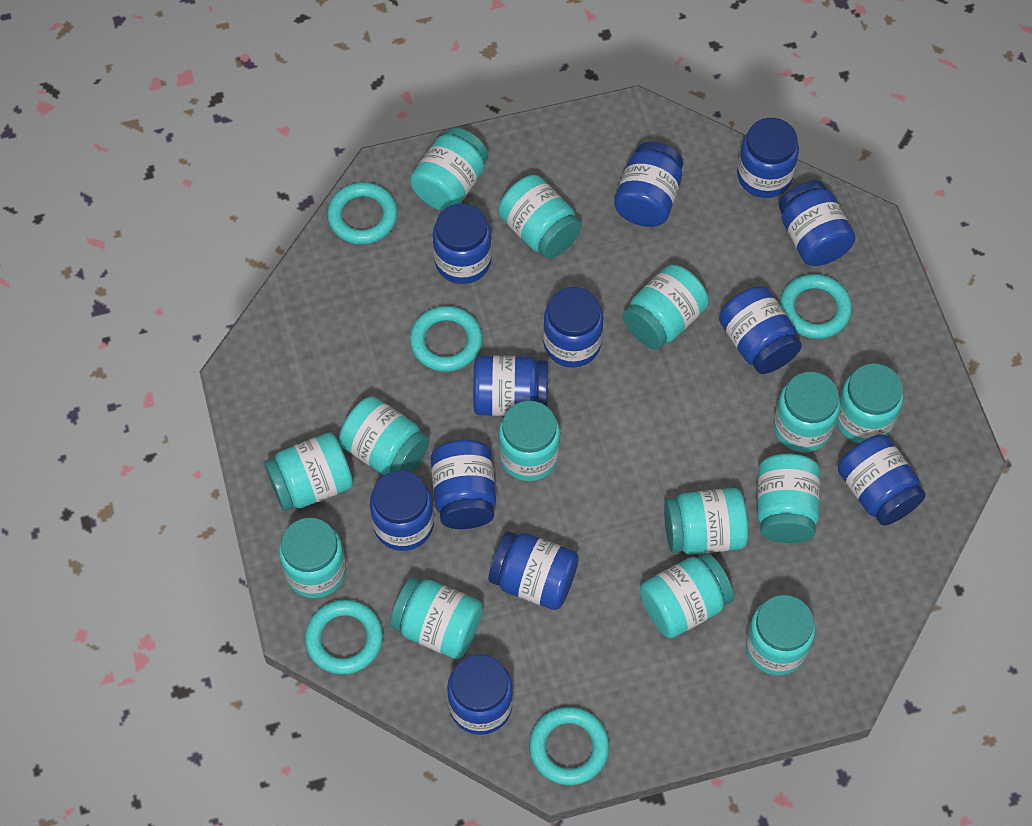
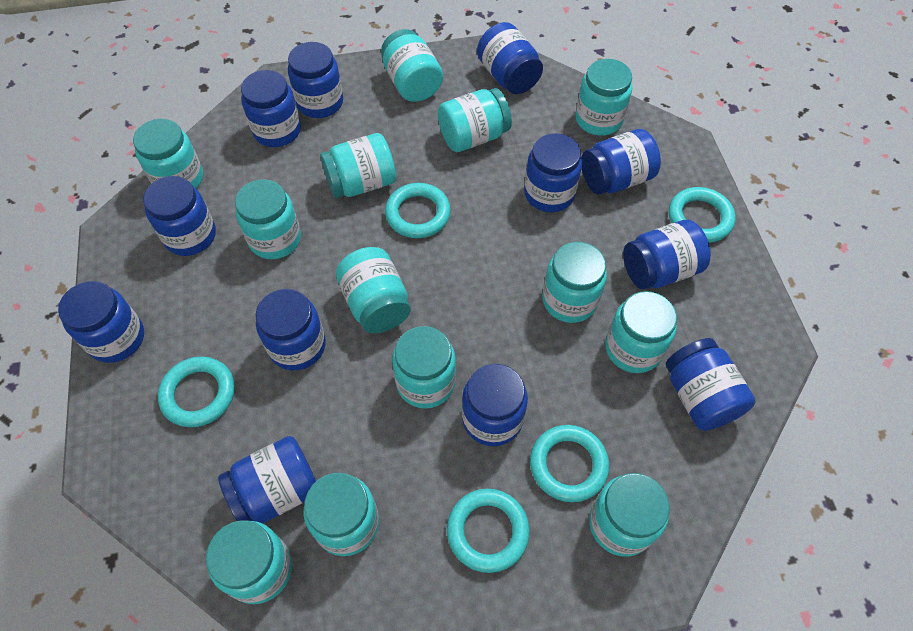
turquoise jar: [264,433,353,511] [279,518,346,598] [339,396,429,475] [390,577,483,659] [410,127,488,211] [498,401,560,481] [499,175,582,258] [623,265,709,350] [640,553,734,638] [664,488,748,555] [746,595,815,675] [757,454,820,543] [774,372,840,452] [837,363,903,443] = 14 -> [133,119,203,188] [206,520,292,604] [235,179,301,259] [304,473,379,556] [320,133,396,198] [336,247,411,333] [381,29,443,102] [392,326,456,409] [438,88,512,152] [542,242,607,323] [576,59,632,136] [589,473,669,557] [606,291,677,373] = 13

